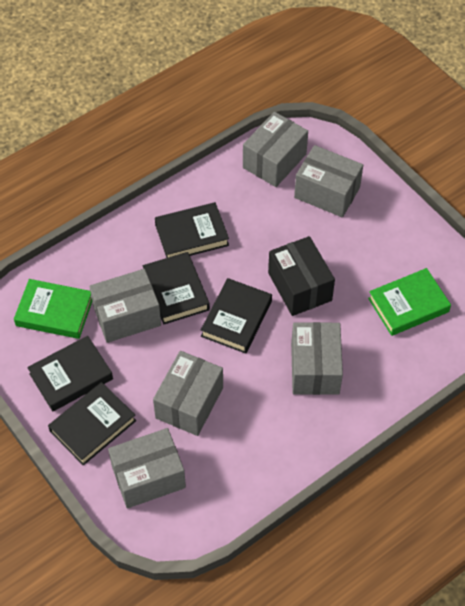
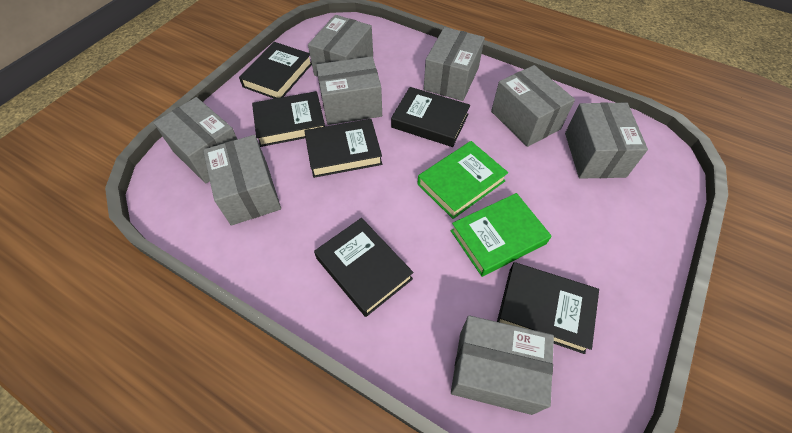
black book: [27,336,113,412] [48,382,136,466] [142,252,210,324] [155,202,229,258] [201,278,272,354] = 5 -> [239,42,312,99] [252,91,325,147] [304,119,382,178] [314,218,414,317] [391,87,470,147] [497,262,599,354] = 6
black box: [268,236,335,316] = 1 -> none = 0
grey box: [89,269,161,343] [108,428,186,508] [153,351,223,436] [243,112,308,187] [291,322,343,395] [294,145,363,217] = 6 -> [153,97,237,183] [203,135,281,226] [308,15,373,77] [316,56,382,125] [424,27,485,101] [451,315,554,415] [491,65,575,147] [565,102,648,179] = 8

